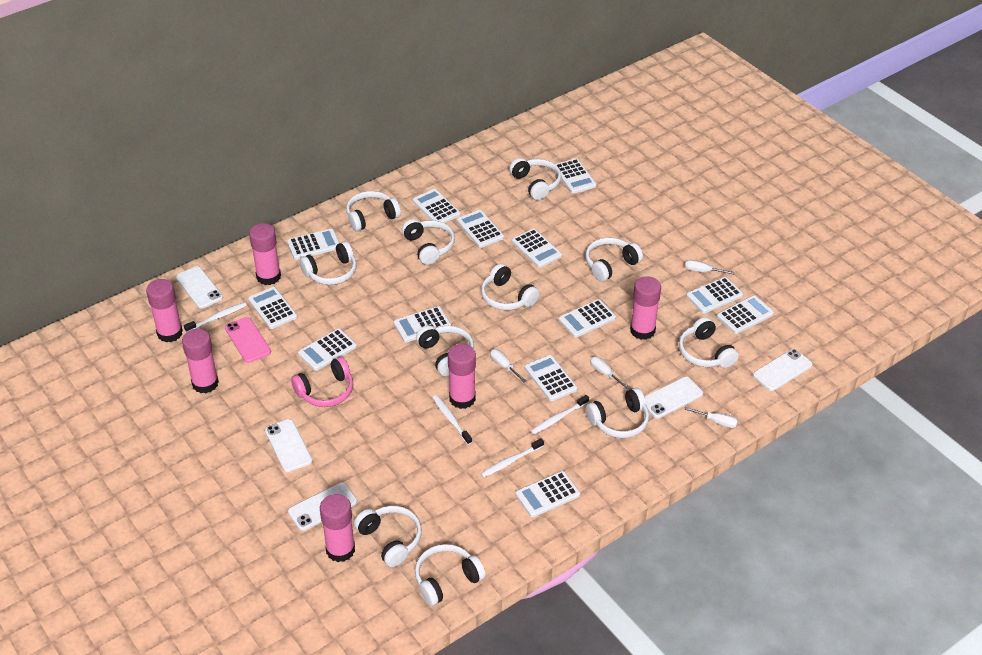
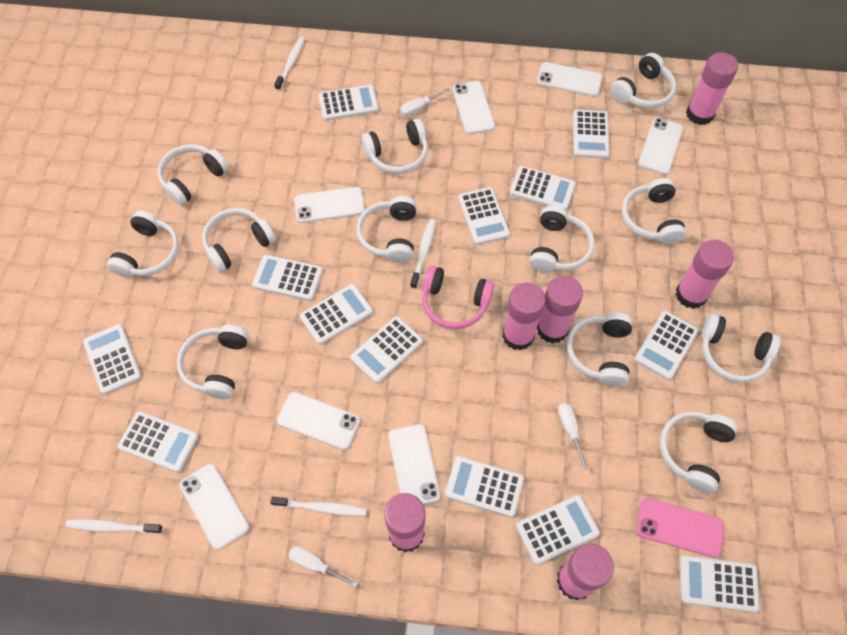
white headphones: [299,241,357,285] [346,191,401,231] [354,506,422,567] [402,219,455,265] [415,544,485,606] [416,325,474,376] [481,264,540,310] [509,158,561,200] [585,238,643,282] [586,388,649,438] [679,317,739,368] = 11 -> [107,210,179,278] [158,144,229,206] [177,325,249,399] [202,208,276,273] [356,196,417,263] [362,119,428,174] [529,205,595,273] [567,313,633,387] [610,53,676,109] [621,178,686,244] [660,411,738,493] [701,313,781,383] = 12
white phone: [176,266,223,309] [265,419,312,472] [288,482,357,531] [645,377,703,419] [753,349,812,391] = 5 -> [180,464,249,550] [277,392,360,450] [294,187,365,223] [388,424,440,504] [452,81,495,134] [537,62,603,97] [638,118,683,175] = 7
white screwdriver: [490,349,526,383] [590,356,630,390] [684,407,738,428] [685,260,735,274] = 4 -> [288,547,358,588] [400,88,450,116] [558,403,589,470] = 3

